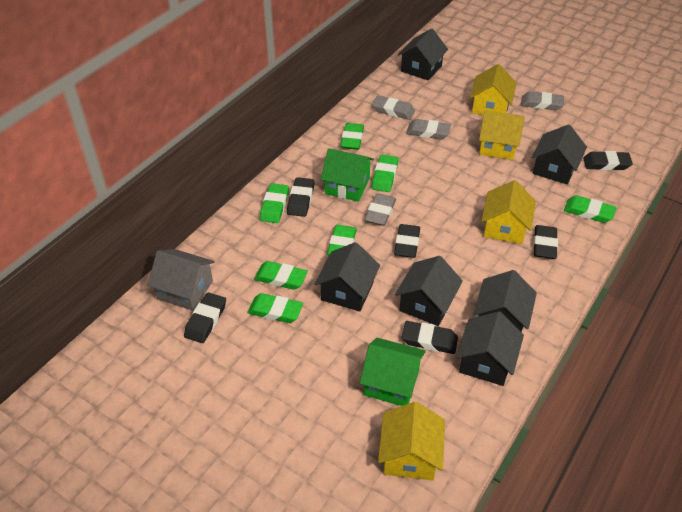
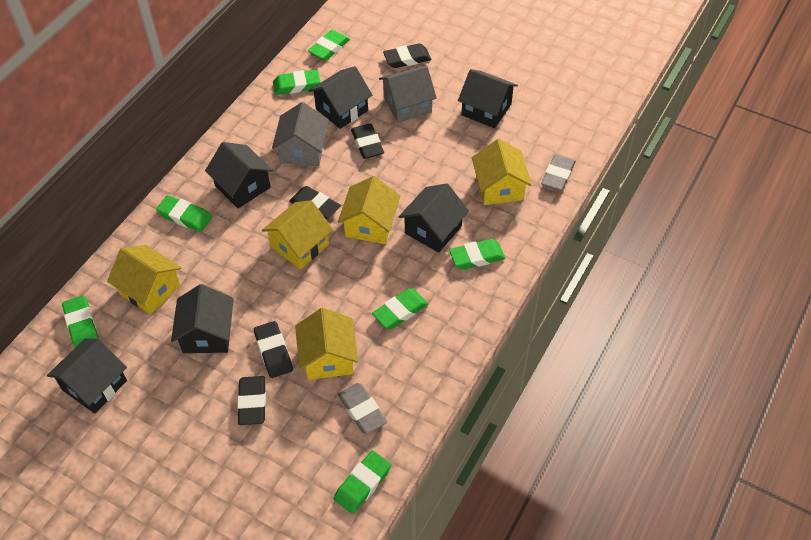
black eraser: [184,292,226,343] [287,177,314,217] [394,224,420,258] [402,321,458,354] [534,225,558,259] [583,151,633,170] = 6 -> [237,376,266,425] [254,321,293,378] [289,186,341,220] [351,123,384,159] [383,43,431,68] = 5
green house: [321,148,374,202] [360,338,426,406] = 2 -> none = 0
grey eraser: [364,193,396,226] [372,96,415,120] [406,119,451,139] [521,91,564,110] = 4 -> [338,383,387,434] [541,154,576,191] = 2
grey house: [148,249,215,311] = 1 -> [272,102,329,166] [379,66,437,123] = 2
yellow house: [378,402,445,481] [470,64,517,115] [479,111,525,160] [482,180,536,244] = 4 -> [107,245,181,315] [262,200,333,269] [295,308,358,380] [338,176,400,244] [472,139,532,205] = 5

